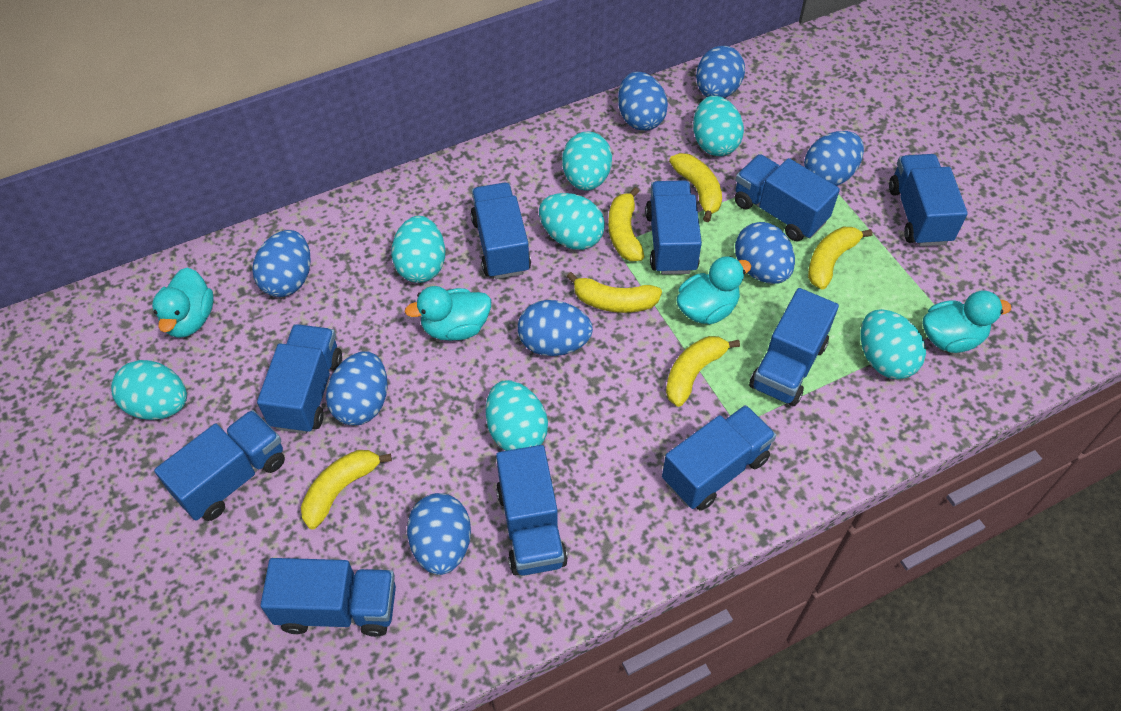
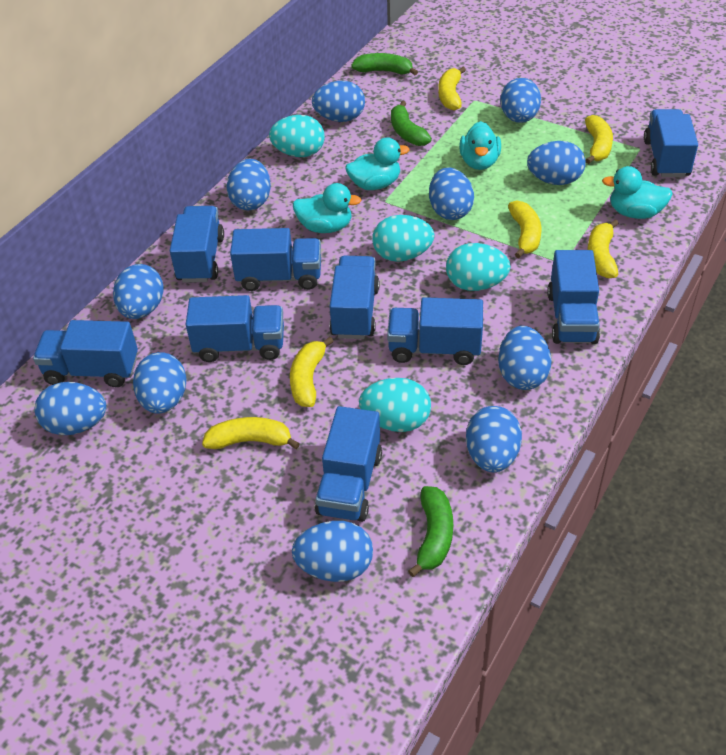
blue egg: [252,230,310,297] [326,351,388,425] [407,493,471,575] [518,300,593,356] [618,72,668,131] [696,46,745,98] [735,222,795,284] [804,131,864,186] = 8 -> [34,382,107,435] [113,264,164,319] [133,352,187,414] [226,159,271,210] [292,521,373,582] [312,81,365,122] [429,168,474,220] [466,406,522,472] [498,326,552,390] [500,78,541,123] [527,141,586,185] = 11
blue truck: [154,410,285,521] [257,324,342,434] [260,558,396,637] [470,183,531,279] [496,445,568,576] [645,180,702,275] [662,405,776,511] [735,154,840,242] [749,288,839,406] [889,154,968,246] = 10 -> [33,320,138,387] [170,206,224,283] [186,295,284,362] [230,228,321,291] [315,406,382,522] [329,256,380,339] [387,297,483,365] [547,250,600,344] [644,109,698,177] = 9
green banana: none = 0 -> [351,53,418,75] [391,101,432,146] [408,486,453,577] = 3
turquoise egg: [111,360,187,420] [391,216,445,283] [486,380,548,451] [539,193,605,250] [562,131,612,191] [693,96,744,156] [861,309,926,379] = 7 -> [269,115,325,157] [359,378,431,432] [372,215,434,262] [446,243,511,291] = 4

